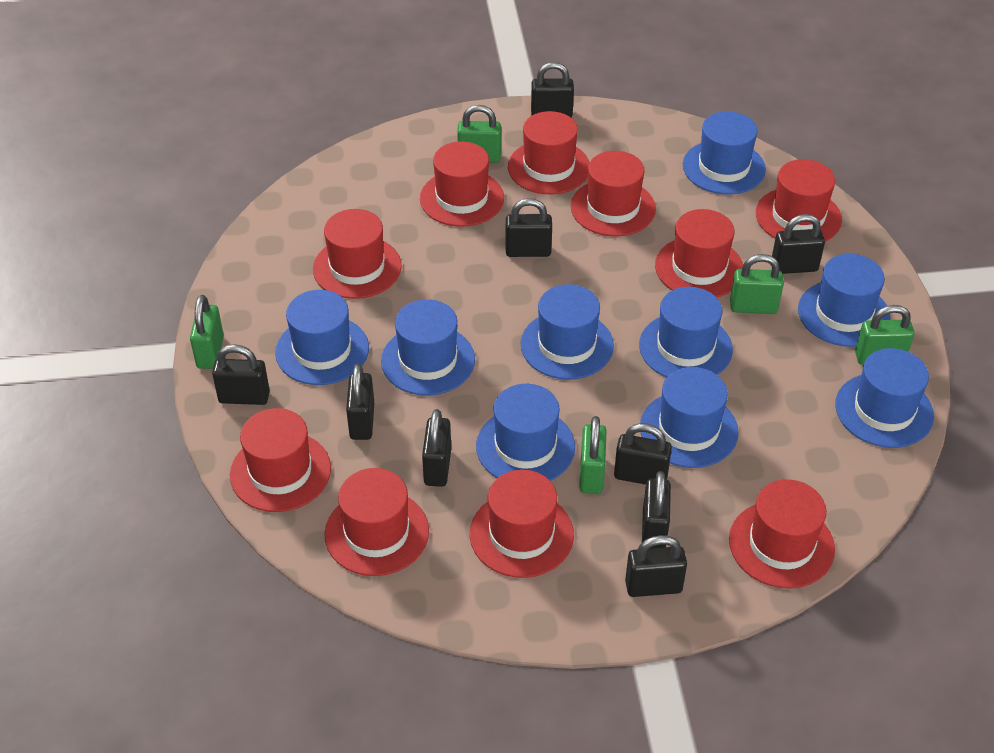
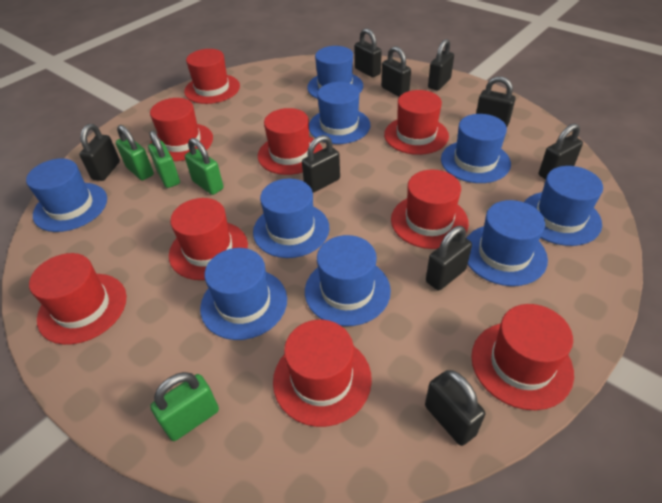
green padlock: [190,295,224,369] [457,105,501,163] [579,416,607,494] [730,254,784,314] [855,305,914,365] = 5 -> [116,125,154,181] [148,130,180,188] [150,372,219,441] [185,138,224,195] = 4
red hat: [230,408,331,512] [313,209,402,299] [325,468,429,576] [420,141,504,227] [470,470,574,578] [508,111,590,195] [571,151,656,236] [655,209,743,298] [729,480,835,588] [756,159,842,242] = 10 -> [29,253,126,345] [150,98,213,161] [169,198,248,280] [184,49,240,104] [258,108,322,175] [273,320,372,427] [384,90,449,155] [391,169,469,249] [471,304,574,410] = 9

